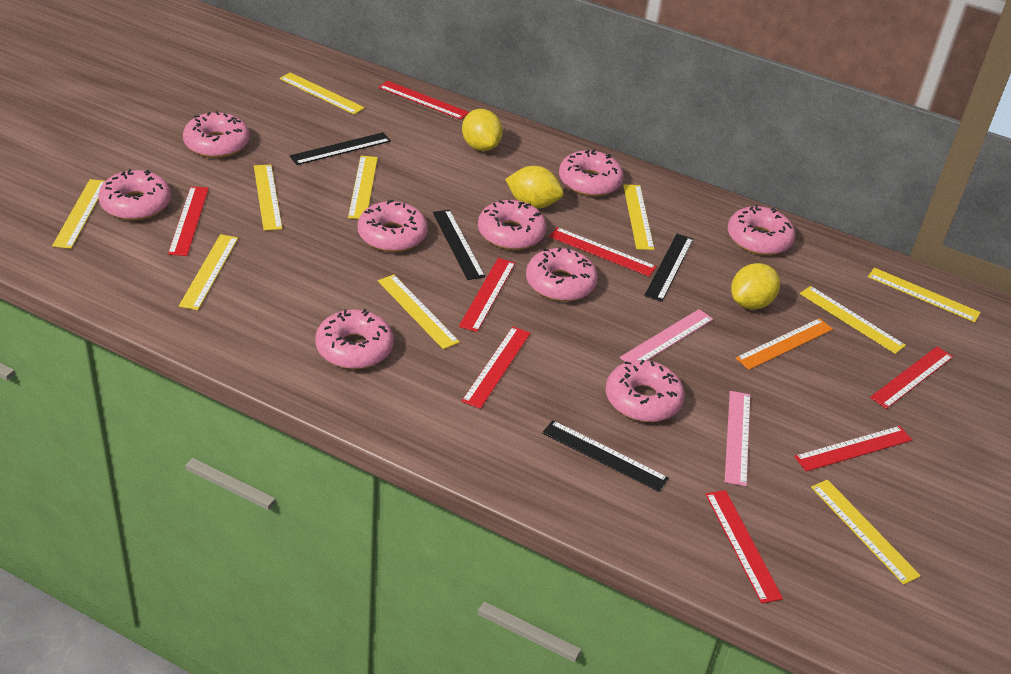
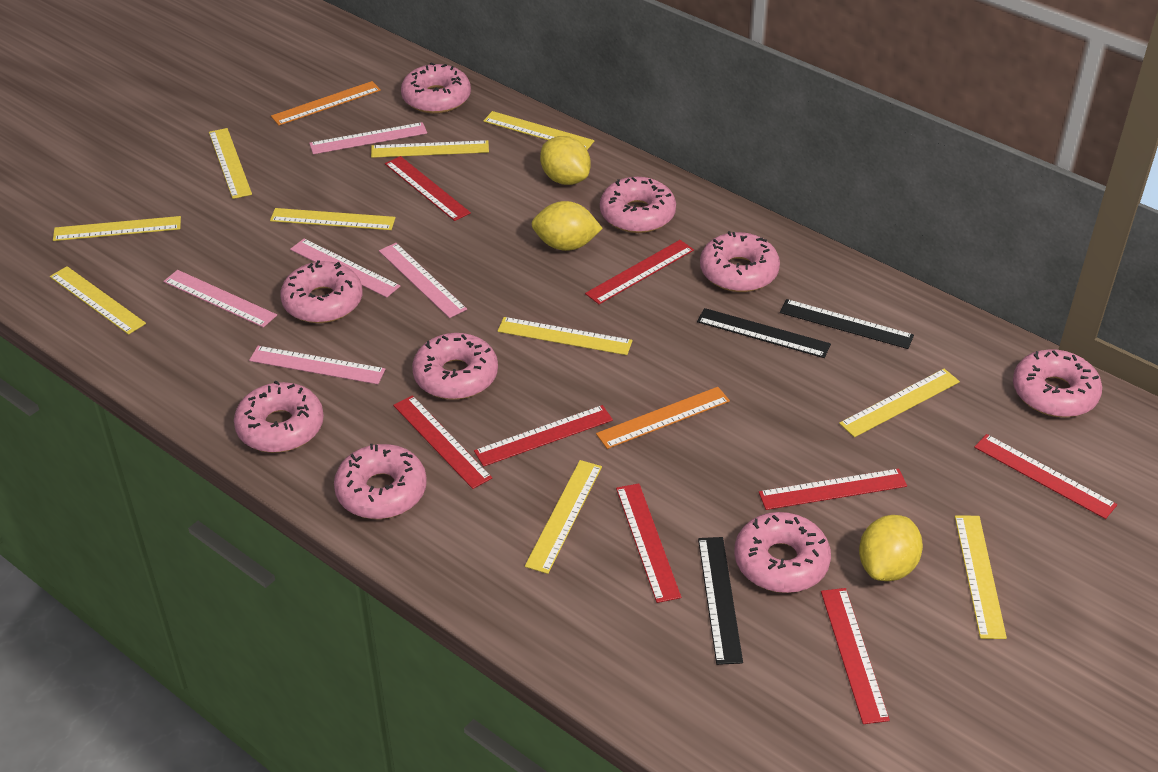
black ruler: [290,132,391,165] [433,210,485,280] [542,420,669,492] [644,234,694,302] = 4 -> [697,308,831,358] [698,537,743,665] [780,299,914,349] = 3
orange ruler: [735,318,833,370] = 1 -> [271,81,381,125] [596,387,730,449] = 2
pink ruler: [620,309,713,362] [725,391,750,486] = 2 -> [163,270,277,328] [249,346,386,384] [290,239,400,298] [309,122,427,154] [379,243,467,318] = 5

